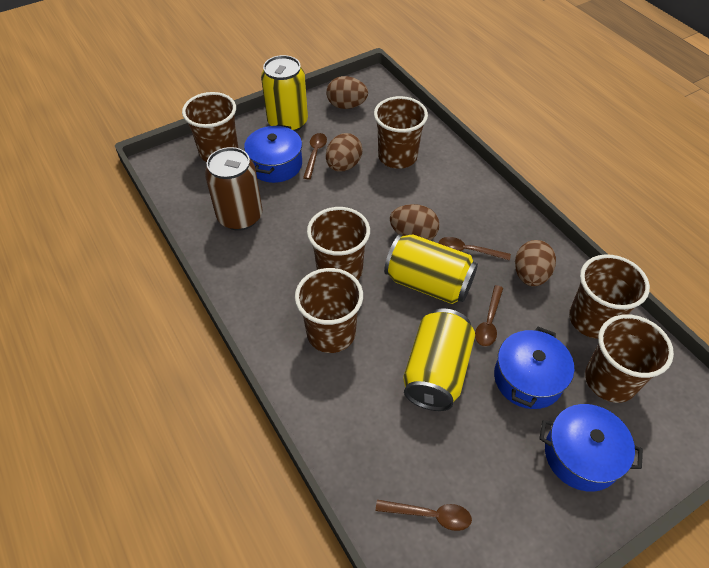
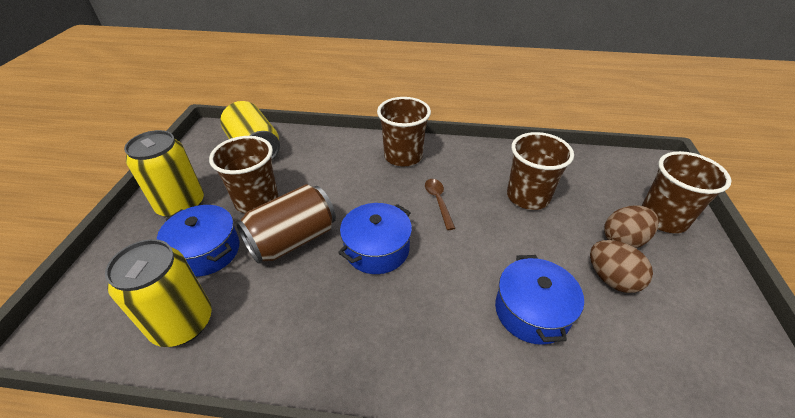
brown cup: [182,92,238,162] [295,268,363,353] [307,207,370,280] [374,96,428,169] [569,254,650,339] [585,314,674,403] = 6 -> [209,136,278,214] [377,97,431,167] [507,132,574,210] [641,151,732,233] = 4
brown egg: [326,76,368,109] [326,133,362,172] [390,204,440,240] [515,240,556,286] = 4 -> [590,240,653,293] [604,205,659,248] = 2
brown spoon: [303,133,327,180] [376,500,472,531] [439,237,511,260] [475,285,503,347] = 4 -> [425,179,455,230] = 1

